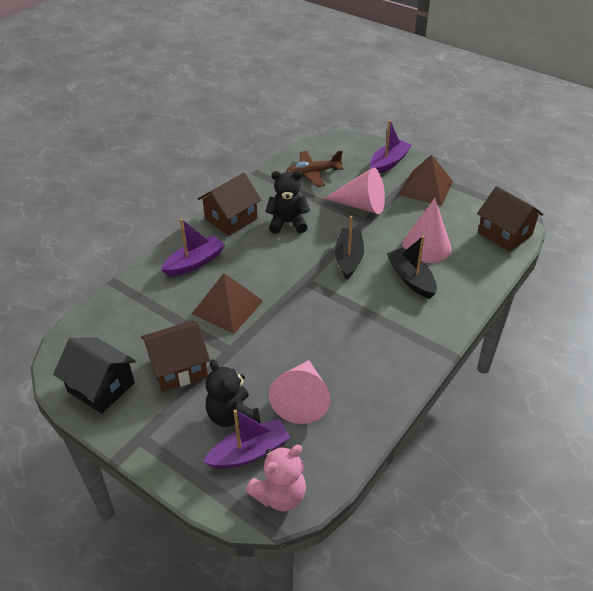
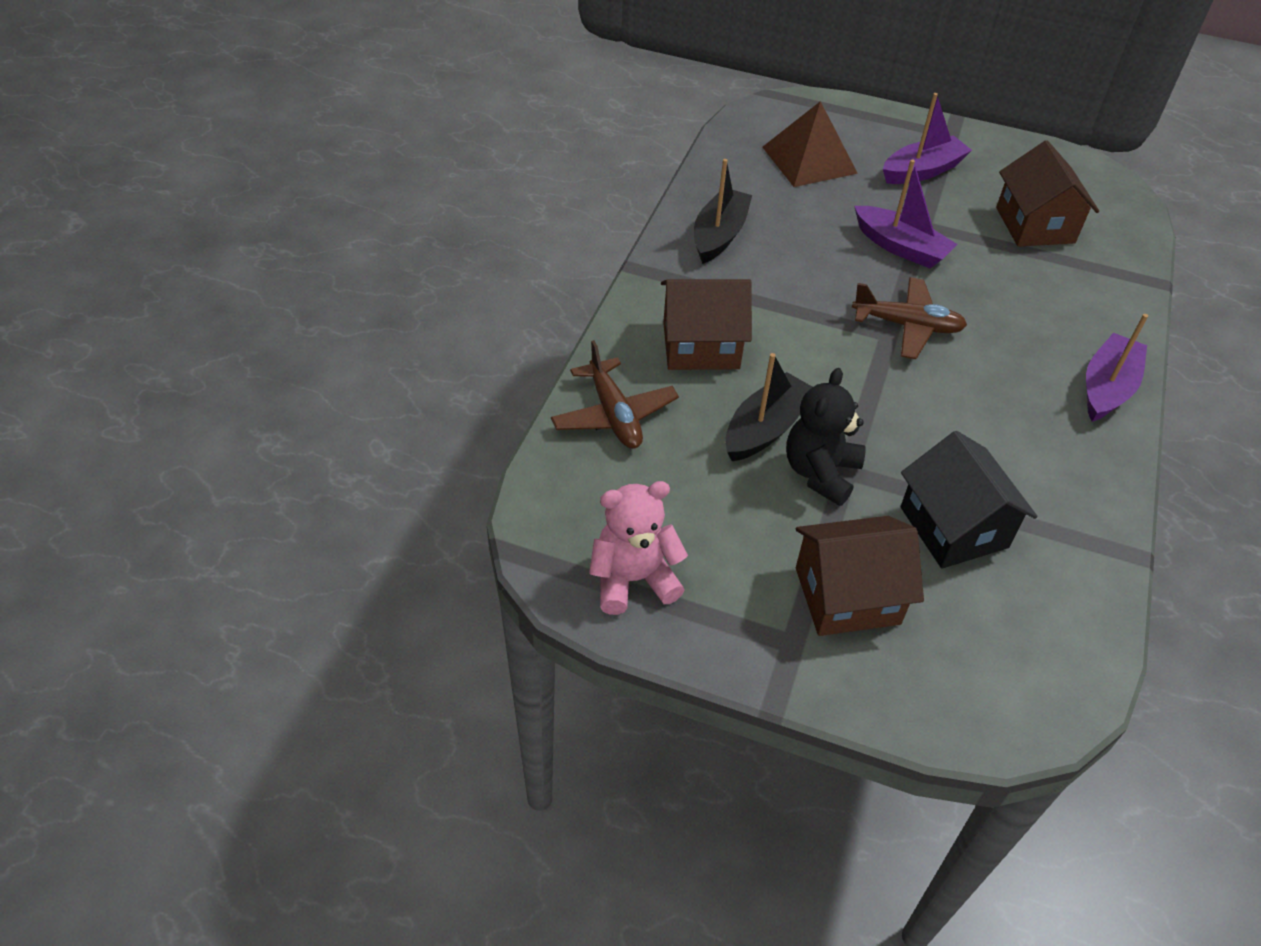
black teddy bear: [206,359,261,428] [265,171,310,234] = 2 -> [786,368,866,506] = 1
brown plane: [286,150,343,187] = 1 -> [551,340,679,449] [852,277,967,359] = 2
brown pyramid: [192,273,263,334] [399,154,453,206] = 2 -> [762,101,858,187] = 1
pink cone: [269,360,330,424] [324,168,385,214] [403,198,451,263] = 3 -> none = 0

